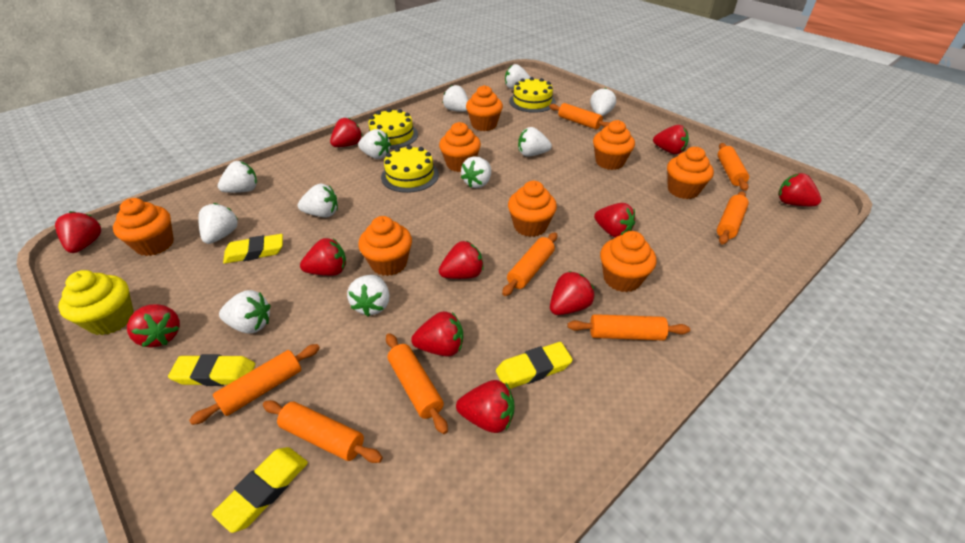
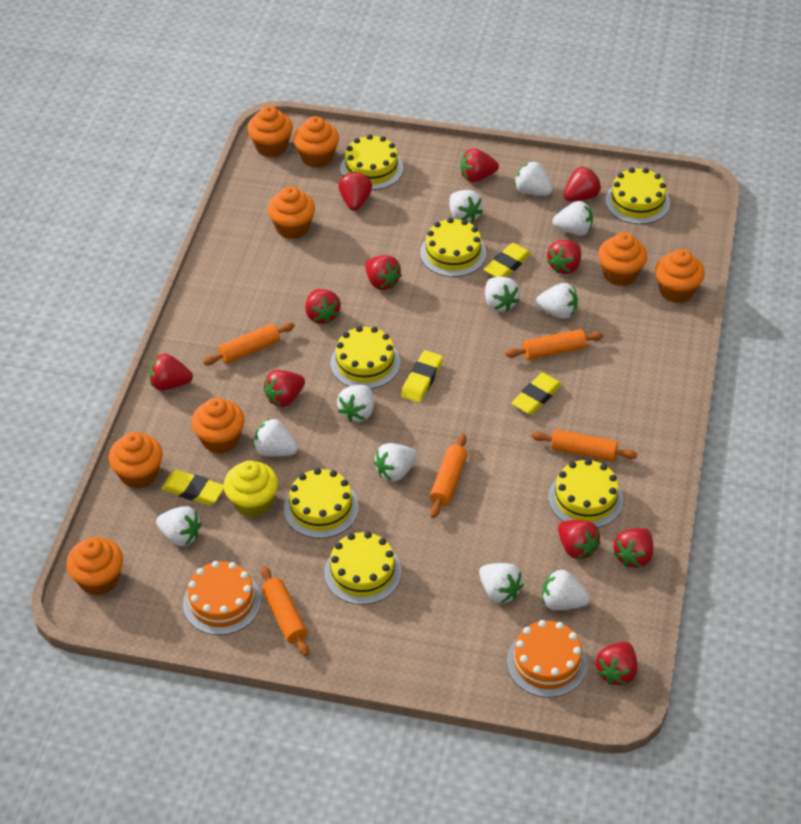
orange cake: none = 0 -> [183,561,261,635] [507,620,587,698] = 2
orange rolling pin: [189,344,320,425] [263,400,383,463] [386,333,448,434] [502,232,557,296] [549,103,610,129] [568,314,690,340] [717,191,749,245] [718,143,749,191] = 8 -> [203,322,295,365] [261,566,309,656] [430,434,467,518] [505,329,603,360] [532,429,637,462] = 5
yellow cake: [369,108,418,149] [381,145,439,193] [509,77,556,113] = 3 -> [284,468,359,539] [324,531,402,605] [330,326,400,389] [340,134,403,190] [420,218,486,277] [548,459,623,528] [605,168,670,224] = 7

